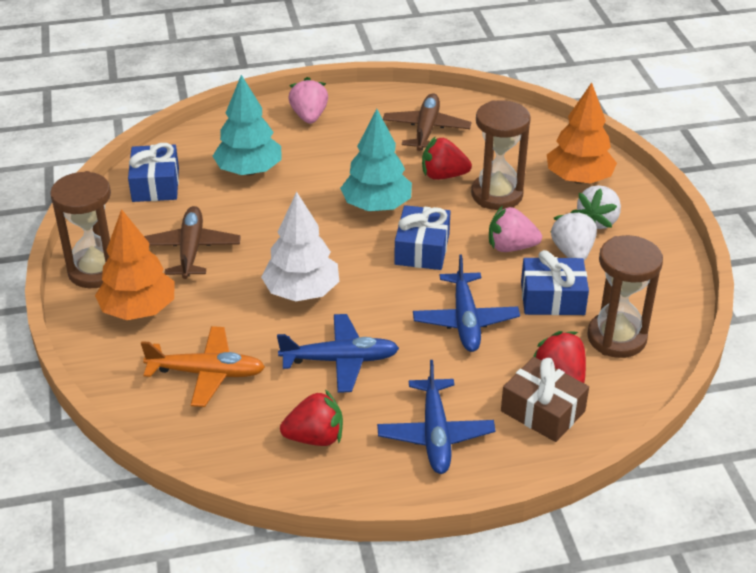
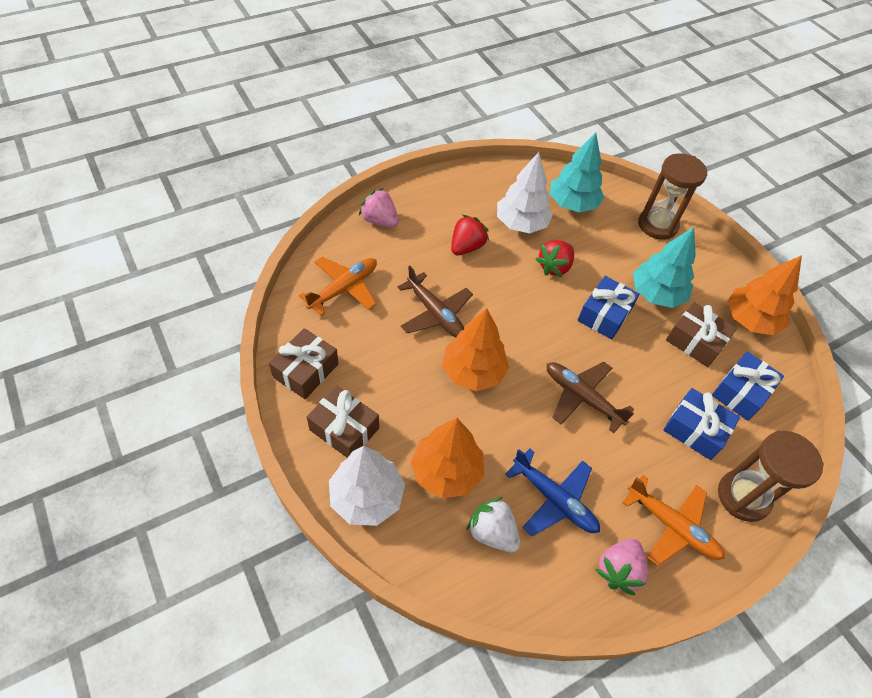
blue plane: [277,314,399,393] [377,360,496,474] [413,254,520,352] = 3 -> [505,449,600,536] = 1
brown gift: [501,357,589,442] = 1 -> [269,328,339,399] [307,386,379,458] [666,302,737,367] = 3
brown hourglass: [50,171,111,288] [471,100,531,210] [587,235,663,358] = 3 -> [638,153,707,240] [718,431,824,522] = 2
orange plane: [141,326,265,407] = 1 -> [299,257,377,316] [622,475,725,566] = 2
orange tree: [95,209,175,320] [547,82,617,184] = 2 -> [411,418,484,499] [442,308,509,391] [727,255,802,335] = 3
red strawberry: [280,389,343,446] [422,136,472,180] [533,331,586,383] = 3 -> [451,215,489,255] [536,240,574,277] = 2
white strawberry: [550,209,597,261] [577,185,621,229] = 2 -> [466,497,520,552] = 1
white tree: [261,192,339,301] = 1 -> [329,446,405,526] [497,152,553,233] = 2

